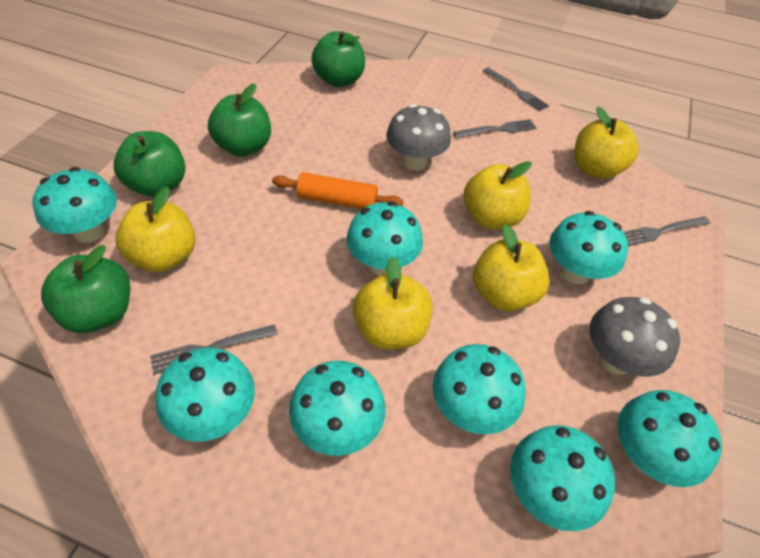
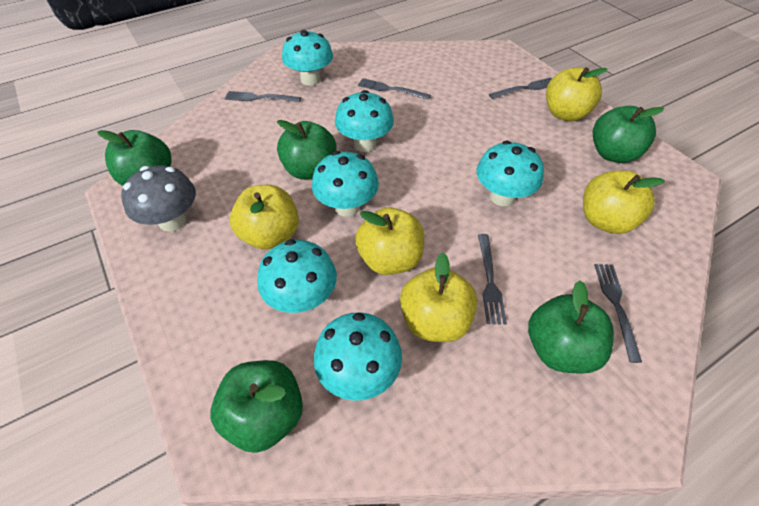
green apple: [41,245,130,333] [114,131,185,197] [208,84,271,157] [311,31,365,87] = 4 -> [97,130,172,186] [210,360,303,453] [277,120,337,180] [528,280,614,374] [593,106,664,163] = 5
grey fork: [150,324,278,375] [453,119,537,138] [483,68,549,111] [624,217,710,246] = 4 -> [224,91,301,103] [358,78,431,100] [478,234,507,325] [489,77,552,99] [594,264,642,363] = 5
grey mushroom: [386,104,451,171] [589,297,680,377] = 2 -> [121,165,196,232] = 1
orange rolling pin: [272,172,404,209] = 1 -> none = 0
turquoise mushroom: [32,167,117,243] [155,347,255,442] [289,361,386,456] [346,202,423,275] [433,344,526,434] [510,425,615,531] [550,211,628,285] [618,390,722,487] = 8 -> [257,239,337,313] [282,30,333,86] [312,151,379,217] [314,312,402,401] [335,90,394,152] [477,141,544,206] = 6

